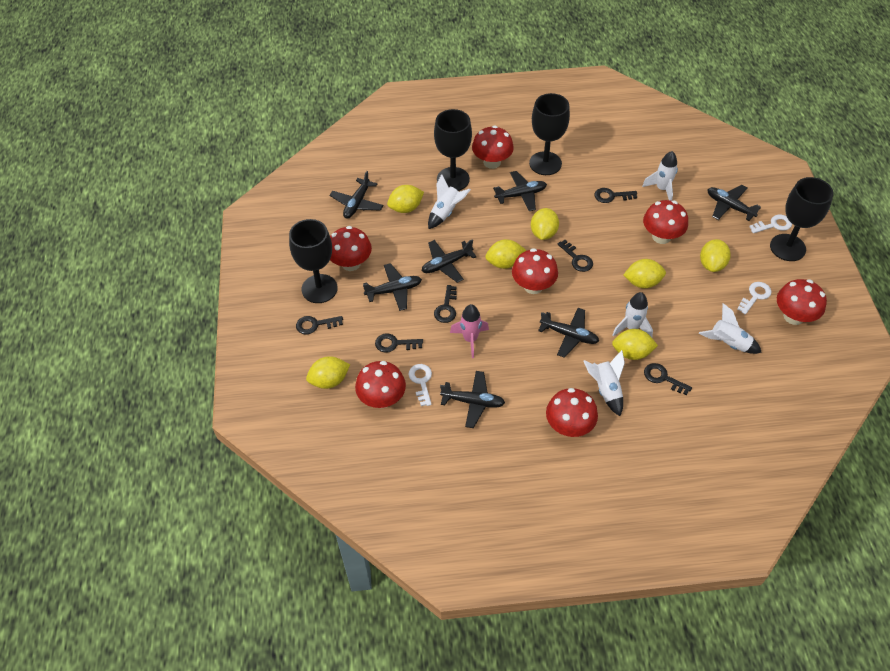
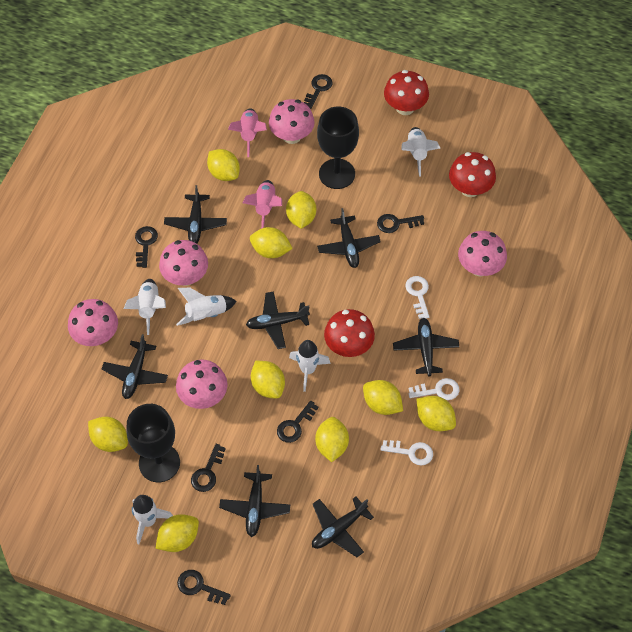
black goblet: [289,219,338,303] [434,109,472,191] [529,93,570,175] [770,177,834,261] = 4 -> [126,404,180,482] [317,106,359,189] = 2
pink mushroom: none = 0 -> [68,299,118,346] [159,240,208,286] [176,359,228,409] [269,99,315,144] [458,231,507,276] = 5
pink rocket: [450,304,489,358] = 1 -> [228,109,267,157] [242,180,282,229] = 2
red mushroom: [330,226,372,271] [355,361,406,408] [472,126,514,169] [512,248,558,294] [546,388,598,437] [643,200,688,244] [777,279,827,325] = 7 -> [324,309,375,357] [384,70,429,115] [449,152,496,197] = 3
yellow lemon: [306,356,350,389] [387,185,424,213] [485,239,526,269] [531,208,559,240] [612,329,658,360] [623,259,666,289] [700,239,731,272] = 7 -> [88,417,128,452] [155,514,199,552] [207,149,240,181] [250,227,293,258] [251,361,285,399] [286,191,316,229] [315,417,349,462] [363,380,403,415] [417,396,456,431] = 9

